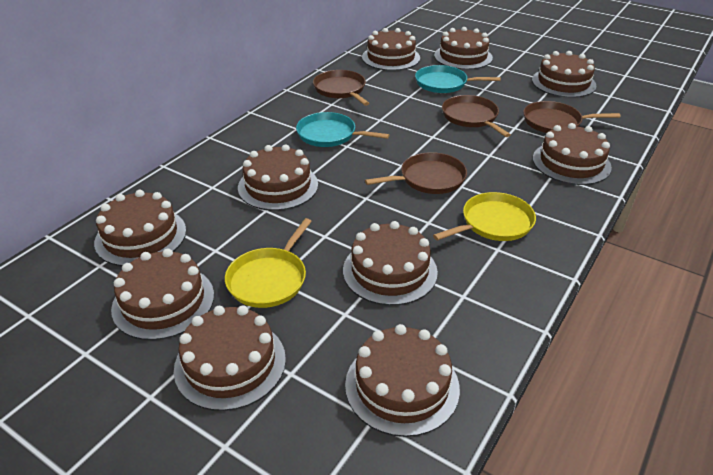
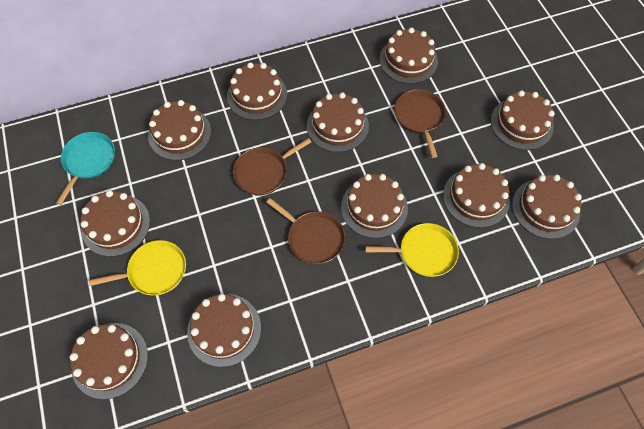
brown cake: [94,190,186,266] [111,249,214,340] [174,305,286,411] [238,144,318,211] [343,221,438,306] [345,324,460,437] [362,28,420,71] [434,27,493,70] [532,51,597,98] [533,123,612,185] = 10 -> [69,323,148,399] [81,190,150,257] [148,100,211,160] [187,294,261,367] [227,62,287,120] [307,92,369,152] [341,174,408,238] [380,28,438,84] [443,163,510,228] [491,90,555,150] [512,174,582,239] = 11
brown pan: [313,70,369,106] [365,152,467,194] [442,95,511,137] [523,101,620,133] = 4 -> [233,138,311,195] [266,198,345,264] [394,89,446,158] = 3
turquoise pan: [296,112,389,147] [415,65,501,93] = 2 -> [56,132,115,205] = 1

